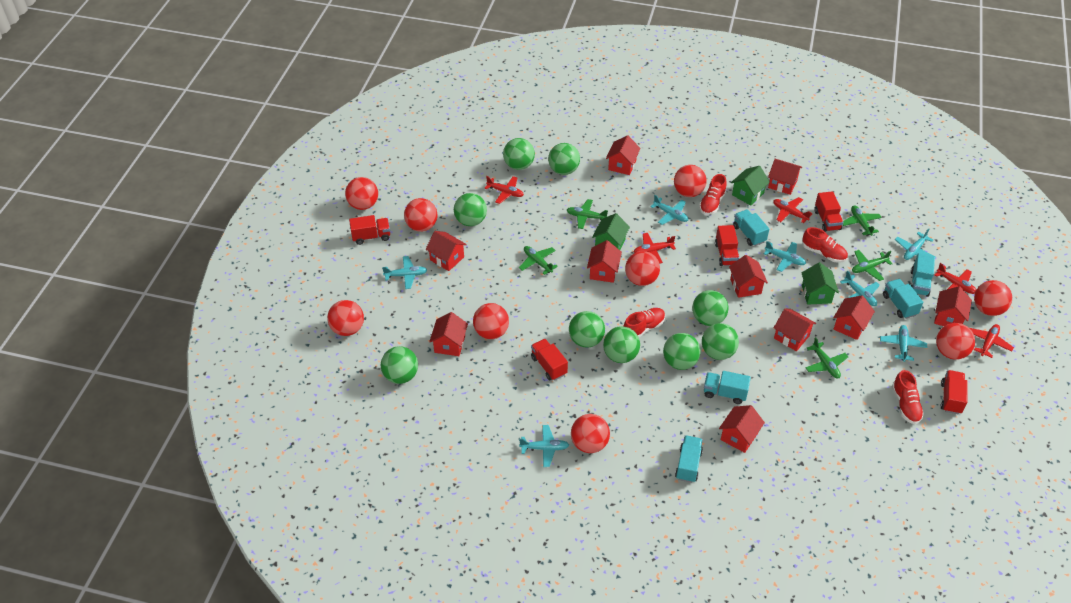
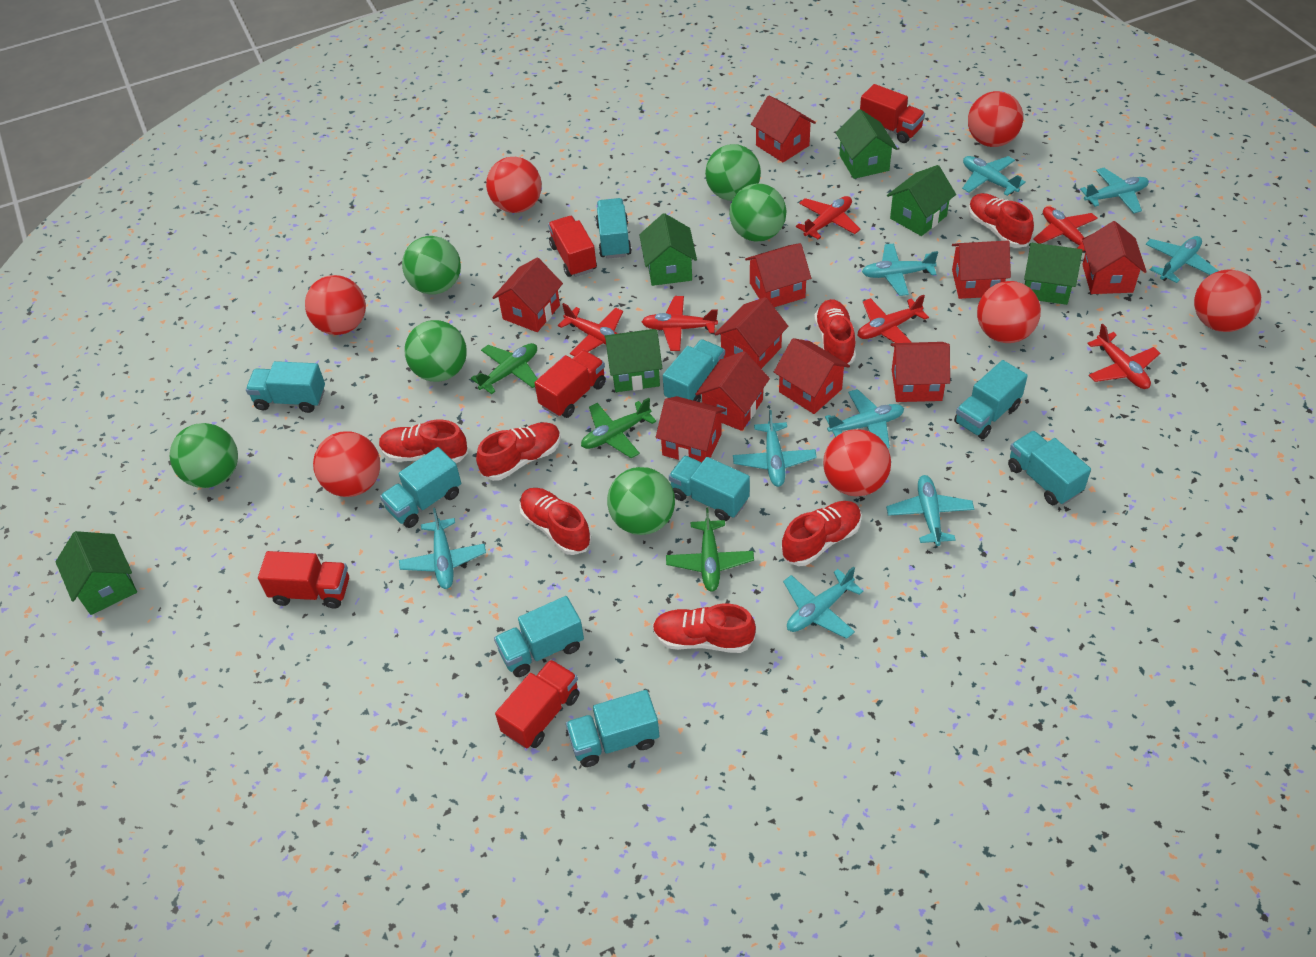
green ball: [381,346,418,384] [454,193,487,226] [503,138,535,170] [548,143,580,175] [569,311,605,348] [603,326,640,363] [663,333,701,370] [692,290,729,326] [702,323,739,360] = 9 -> [170,423,238,488] [402,236,461,294] [404,320,467,382] [607,467,675,535] [705,144,761,201] [729,183,787,242] = 6
green house: [592,213,630,250] [731,166,770,206] [801,262,839,305] = 3 -> [56,531,137,615] [604,329,662,392] [639,213,697,286] [835,109,897,179] [887,165,956,236] [1024,243,1083,305] = 6
green plane: [519,246,558,275] [567,199,608,229] [805,337,848,378] [843,205,882,236] [852,250,892,281] = 5 -> [471,343,538,394] [581,398,656,458] [666,508,754,592] = 3
red ball: [327,300,364,336] [345,177,378,210] [404,198,437,232] [473,303,509,339] [571,414,610,453] [625,251,660,286] [674,165,707,197] [936,323,975,360] [974,280,1012,316] = 9 -> [305,275,366,335] [313,432,380,497] [486,157,542,213] [823,429,891,497] [968,91,1023,147] [977,281,1041,343] [1194,270,1261,332] = 7
red plane: [484,176,524,204] [634,233,676,264] [773,197,812,223] [935,263,976,294] [970,324,1014,358] = 5 -> [558,303,623,357] [642,296,718,351] [796,196,860,239] [858,295,929,343] [1033,206,1098,253] [1087,324,1160,389] = 6
red shoe: [624,308,665,337] [699,174,727,215] [802,227,848,263] [892,370,924,424] = 4 -> [379,420,468,463] [476,422,561,481] [519,488,592,555] [653,604,756,653] [781,501,862,566] [814,299,856,364] [968,193,1034,248] = 7
turquoise plane: [382,256,427,289] [519,425,569,467] [650,195,688,225] [764,241,806,272] [840,271,880,306] [880,325,927,362] [895,228,936,260] = 7 -> [399,508,486,589] [733,410,817,487] [783,566,863,639] [825,389,904,448] [862,244,938,296] [886,475,974,546] [962,156,1026,196] [1080,168,1149,213] [1145,236,1218,283] = 9
turquoise truck: [675,435,703,483] [704,371,751,404] [733,209,769,246] [883,279,923,319] [911,253,935,297] = 5 -> [246,361,325,413] [380,447,461,528] [494,596,584,677] [566,690,659,767] [596,198,632,259] [663,339,725,402] [669,456,750,521] [954,360,1028,439] [1008,431,1091,505] = 9

